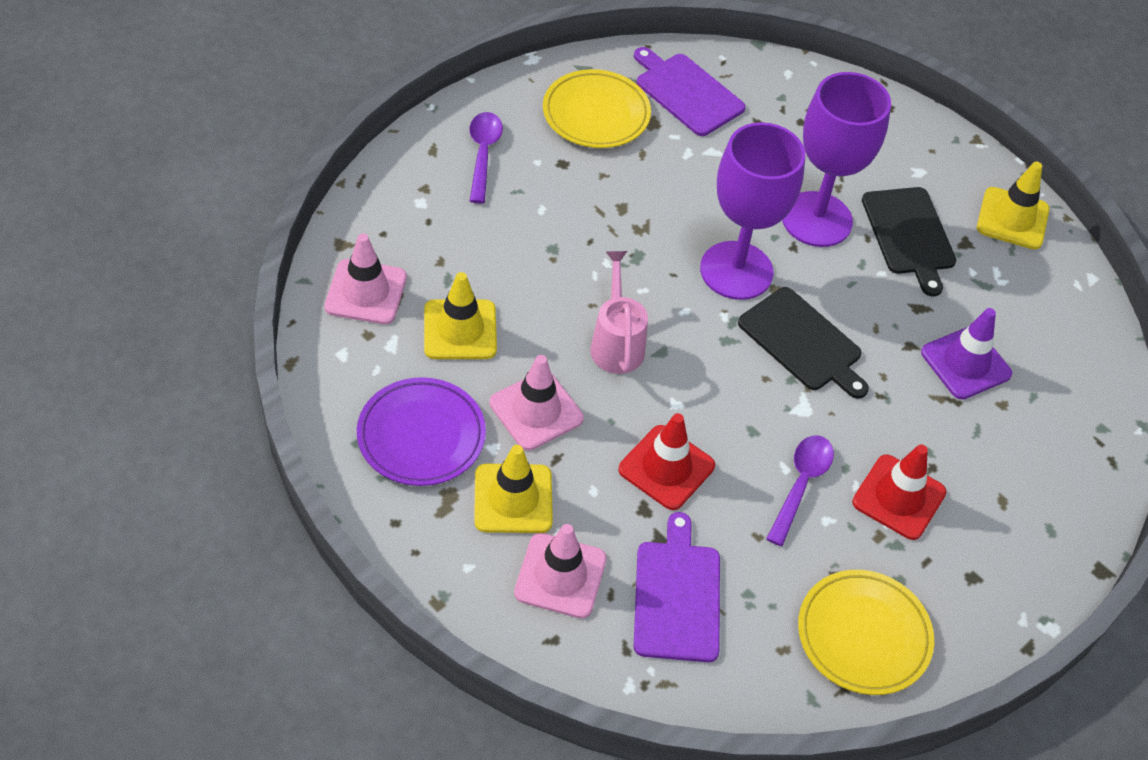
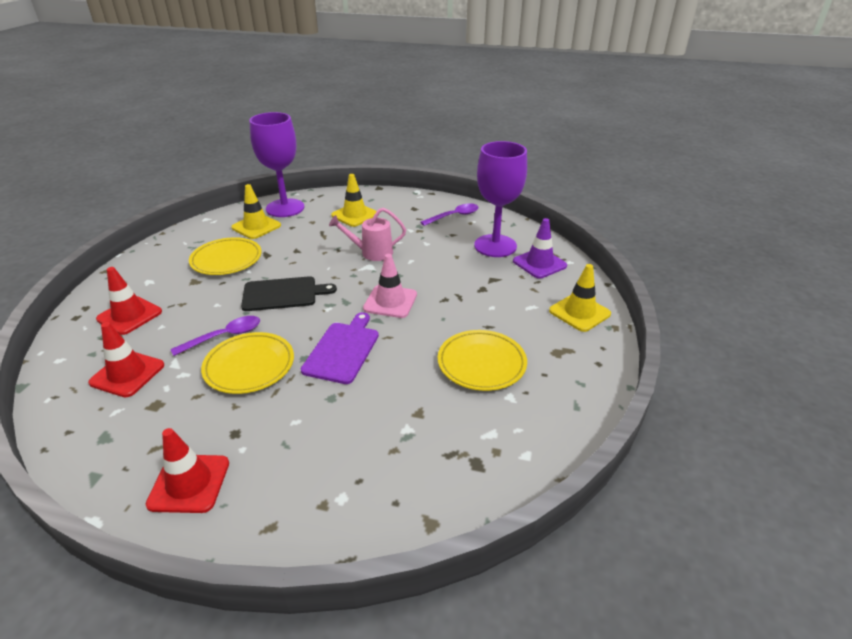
black cutting board: [738,287,869,399] [862,187,956,296] = 2 -> [241,276,337,311] = 1
pink traffic cone: [325,234,407,324] [489,355,584,450] [514,524,607,619] = 3 -> [363,254,417,318] = 1
purple cutting board: [634,47,746,136] [634,512,720,662] = 2 -> [301,312,379,384] = 1
purple plate: [357,377,486,486] = 1 -> none = 0
red traffic cone: [618,413,715,510] [852,444,946,540] = 2 -> [88,322,164,397] [96,267,162,335] [146,428,229,513] = 3
yellow plate: [543,69,651,148] [798,570,934,695] = 2 -> [189,237,262,275] [201,332,294,394] [438,330,527,391] = 3

